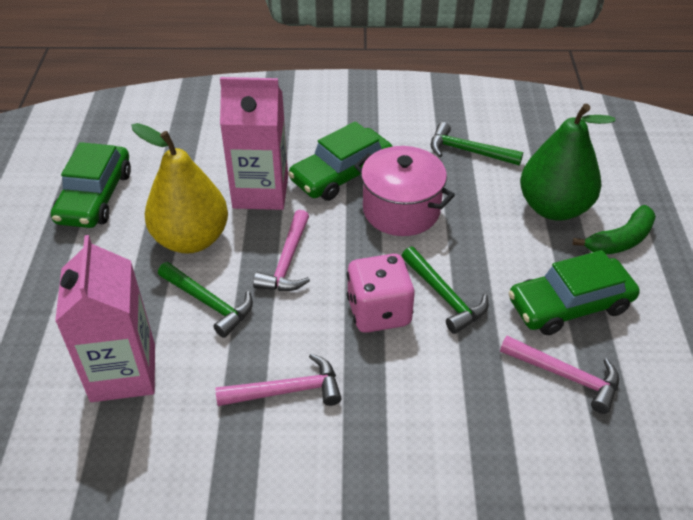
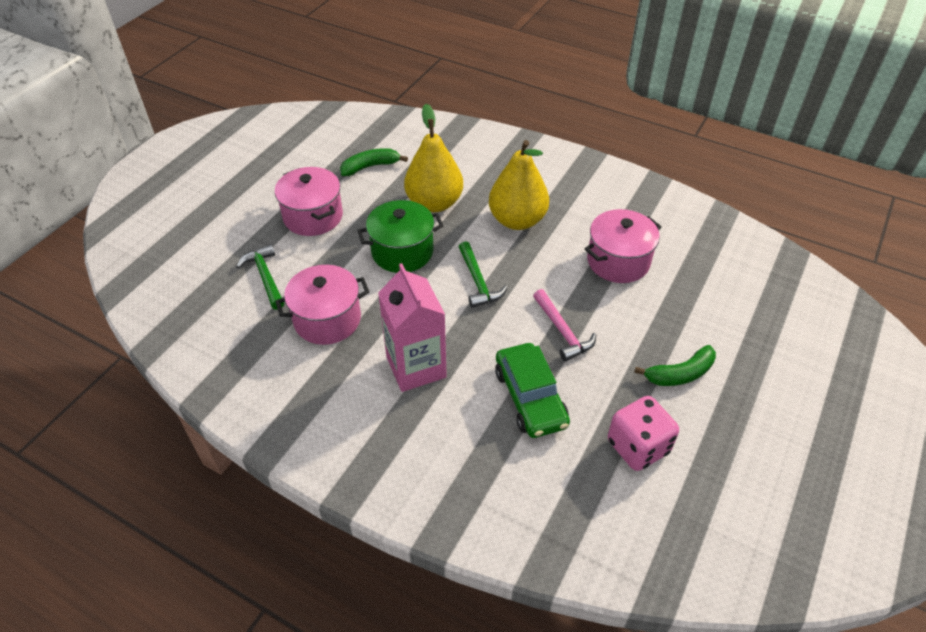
green banana: [572,205,656,255] = 1 -> [340,148,408,176] [634,345,716,386] = 2
green car: [51,142,131,228] [288,121,393,201] [508,250,640,335] = 3 -> [495,343,570,438] = 1
green hammer: [158,262,253,338] [402,247,488,334] [431,122,523,166] = 3 -> [236,244,284,310] [459,242,507,308] = 2
green pear: [520,104,615,221] = 1 -> none = 0
green pot: none = 0 -> [357,200,443,273] = 1
pink carton: [55,235,155,402] [220,77,288,210] = 2 -> [378,263,447,392] = 1
pink hammer: [215,353,342,406] [253,210,310,291] [500,336,619,414] = 3 -> [533,289,596,362] = 1
pink pot: [354,146,455,236] = 1 -> [275,167,343,236] [275,265,369,345] [585,209,662,283] = 3
yellow pear: [132,123,228,254] = 1 -> [404,104,463,212] [489,140,549,230] = 2

